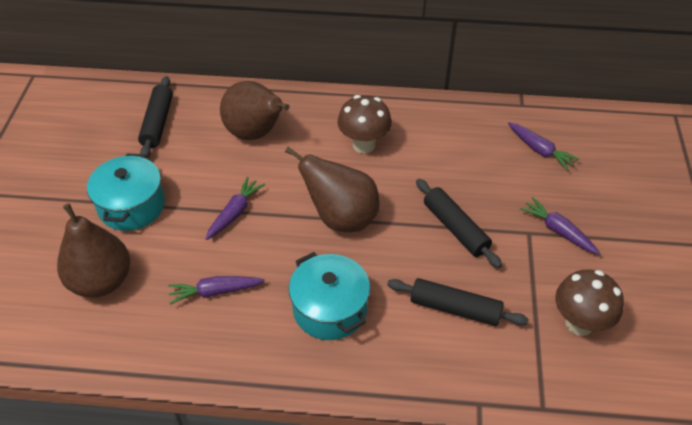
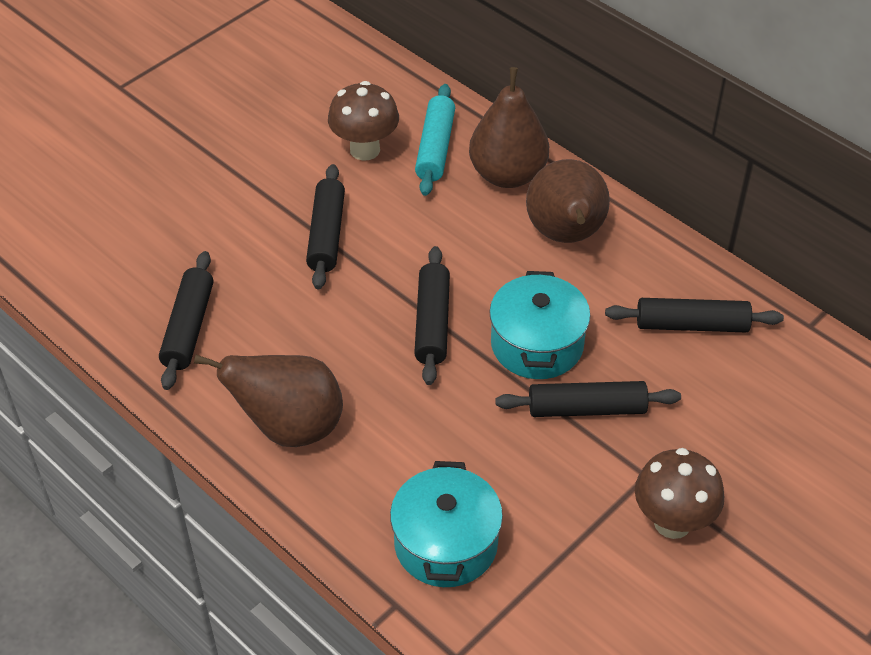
black rolling pin: [138,76,173,158] [387,278,529,326] [416,179,502,268] = 3 -> [159,251,213,390] [306,164,345,290] [414,246,450,385] [495,381,681,417] [605,298,784,332] = 5
purple carrot: [168,276,265,305] [206,177,265,240] [508,122,580,170] [520,197,600,254] = 4 -> none = 0
turquoise rolling pin: none = 0 -> [415,84,455,196] = 1

